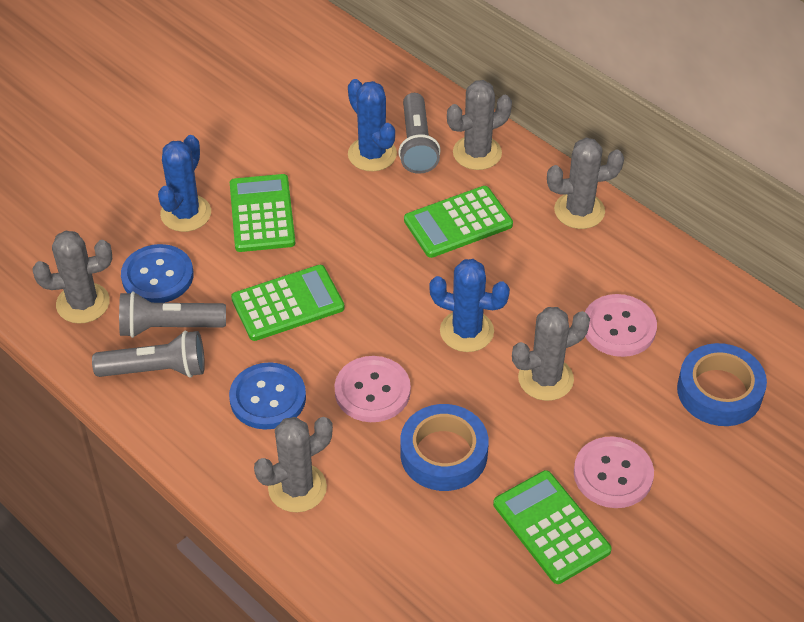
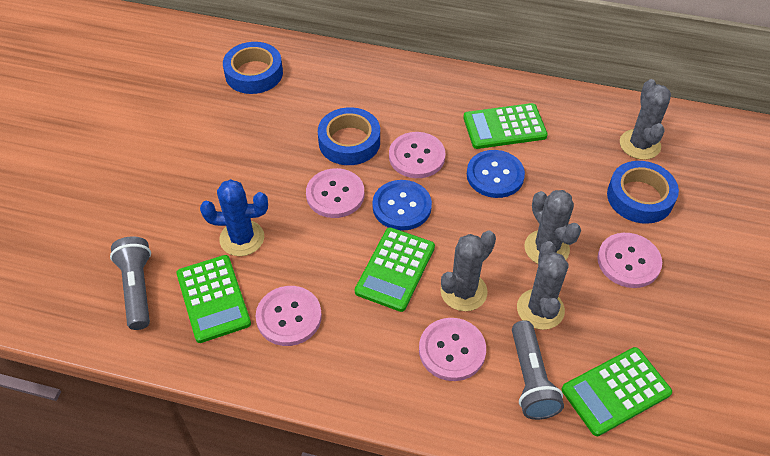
blue cactus: [158,135,211,232] [348,79,397,171] [429,259,510,352] = 3 -> [200,179,268,256] = 1
blue tape: [400,404,489,491] [677,343,767,426] = 2 -> [223,42,283,94] [318,107,380,165] [607,161,679,224] = 3
grey cactus: [32,230,112,324] [254,417,333,512] [447,80,512,170] [512,307,590,401] [547,138,624,229] = 5 -> [440,230,496,311] [517,241,569,330] [524,190,581,264] [620,79,671,160] = 4
grey flashlight: [92,331,205,378] [119,292,226,338] [398,93,441,174] = 3 -> [110,236,151,330] [512,320,564,420] = 2
pink button: [334,356,411,422] [574,436,654,508] [585,294,657,357] = 3 -> [256,286,322,346] [306,168,365,218] [389,132,446,178] [419,318,486,381] [597,233,662,288] = 5

